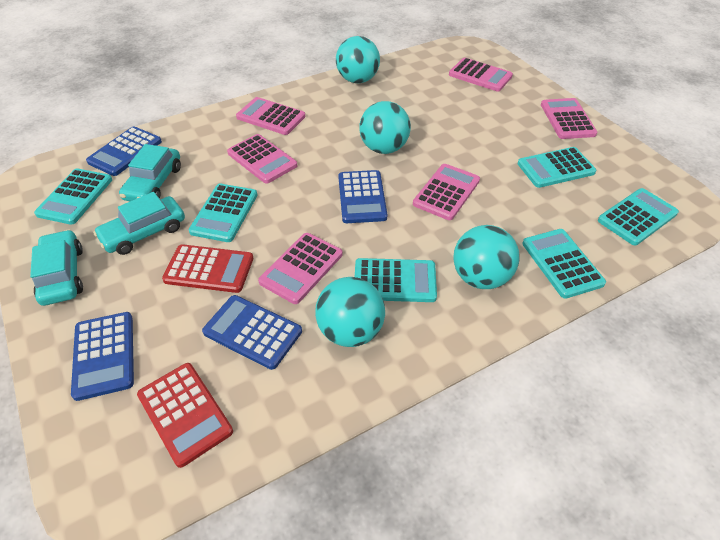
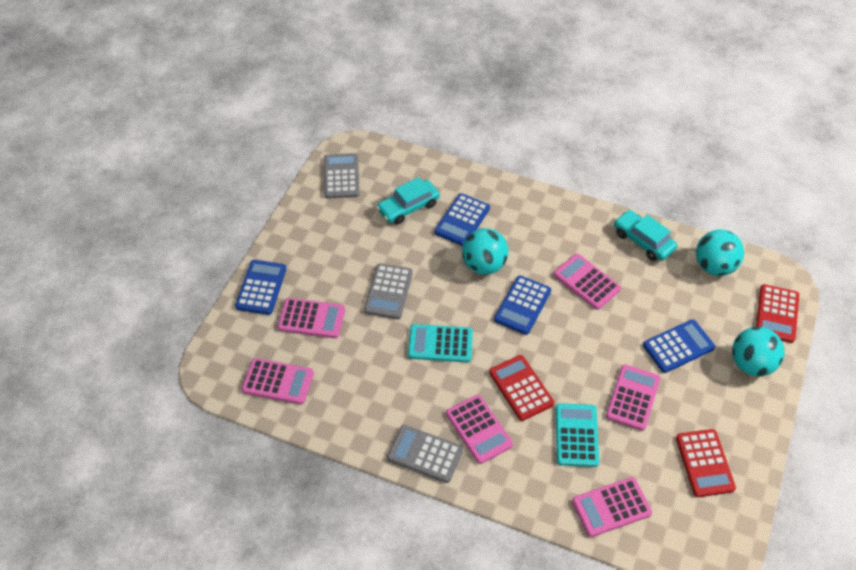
grey calculator: none = 0 -> [324,153,359,199] [364,263,413,319] [387,425,463,483] = 3
red calculator: [137,363,233,468] [162,244,253,293] = 2 -> [489,355,554,421] [676,429,736,497] [756,284,799,343] = 3
turquoise ball: [315,277,385,347] [336,36,380,83] [359,101,411,154] [453,225,520,289] = 4 -> [462,228,508,275] [696,230,744,276] [732,327,784,376] = 3
turquoise calculator: [34,168,112,225] [189,184,257,242] [355,258,437,302] [518,147,597,188] [522,229,606,299] [598,188,679,246] = 6 -> [408,324,473,362] [556,403,599,467] = 2
turquoise car: [30,230,83,306] [93,192,185,255] [119,144,181,201] = 3 -> [376,177,440,224] [614,210,677,261] = 2

